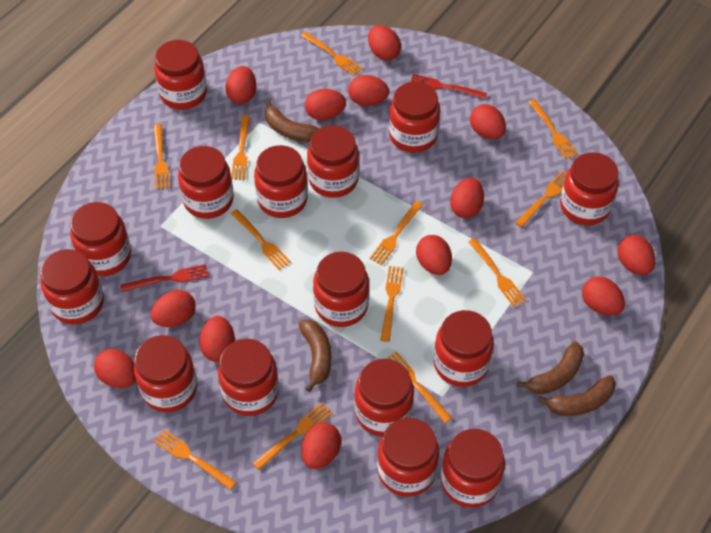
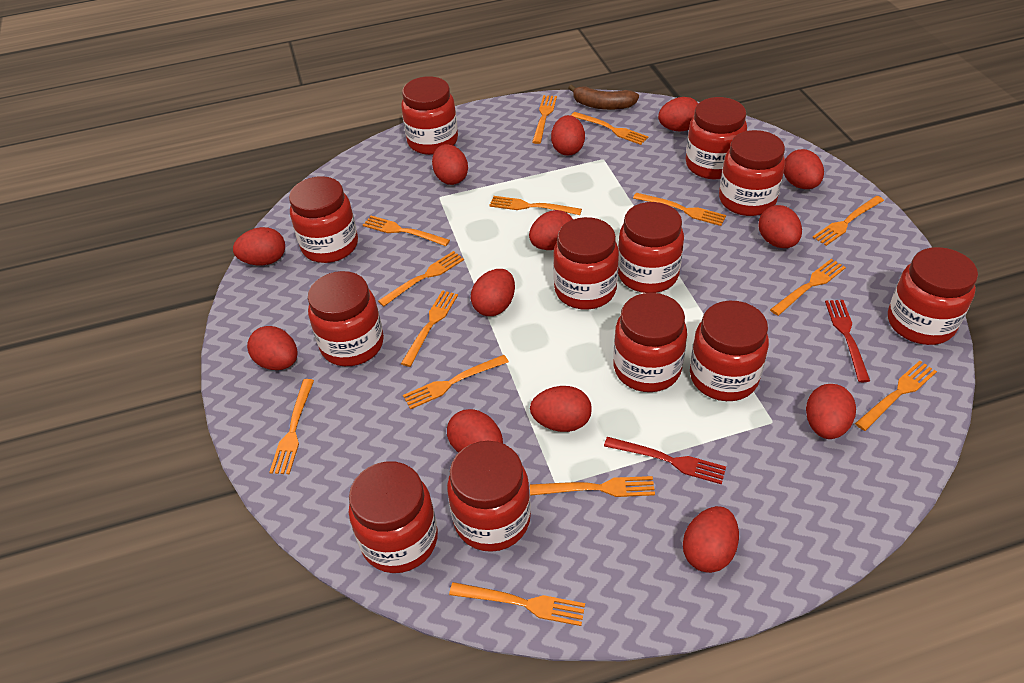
brown banana: [265,100,319,142] [299,319,332,392] [517,341,584,394] [537,375,616,416] = 4 -> [568,84,639,110] = 1
orange fork: [154,124,170,189] [154,429,236,490] [231,115,250,180] [231,209,291,270] [253,402,332,470] [301,32,363,76] [369,201,423,265] [380,266,404,342] [387,352,452,423] [468,238,526,307] [515,172,566,227] [528,99,578,159] = 12 -> [269,379,314,474] [363,216,450,246] [378,251,464,306] [401,290,458,367] [403,355,509,409] [449,582,585,626] [489,196,582,215] [530,476,655,497] [532,95,557,144] [571,112,648,145] [633,193,726,226] [770,259,846,316] [813,196,884,246] [855,361,937,431] = 14
red jar: [40,249,104,325] [70,202,131,276] [134,335,197,413] [154,40,207,110] [178,146,234,219] [218,339,279,416] [254,145,308,218] [307,125,359,198] [313,252,369,327] [354,359,414,436] [377,418,439,496] [389,82,440,153] [434,310,494,387] [441,429,505,508] [560,152,619,225] = 15 -> [289,176,358,263] [308,271,384,366] [349,461,438,573] [401,76,458,155] [447,441,531,552] [553,217,619,310] [613,293,687,392] [618,202,684,293] [685,97,747,179] [690,301,769,401] [719,130,785,216] [888,247,978,345] = 12

